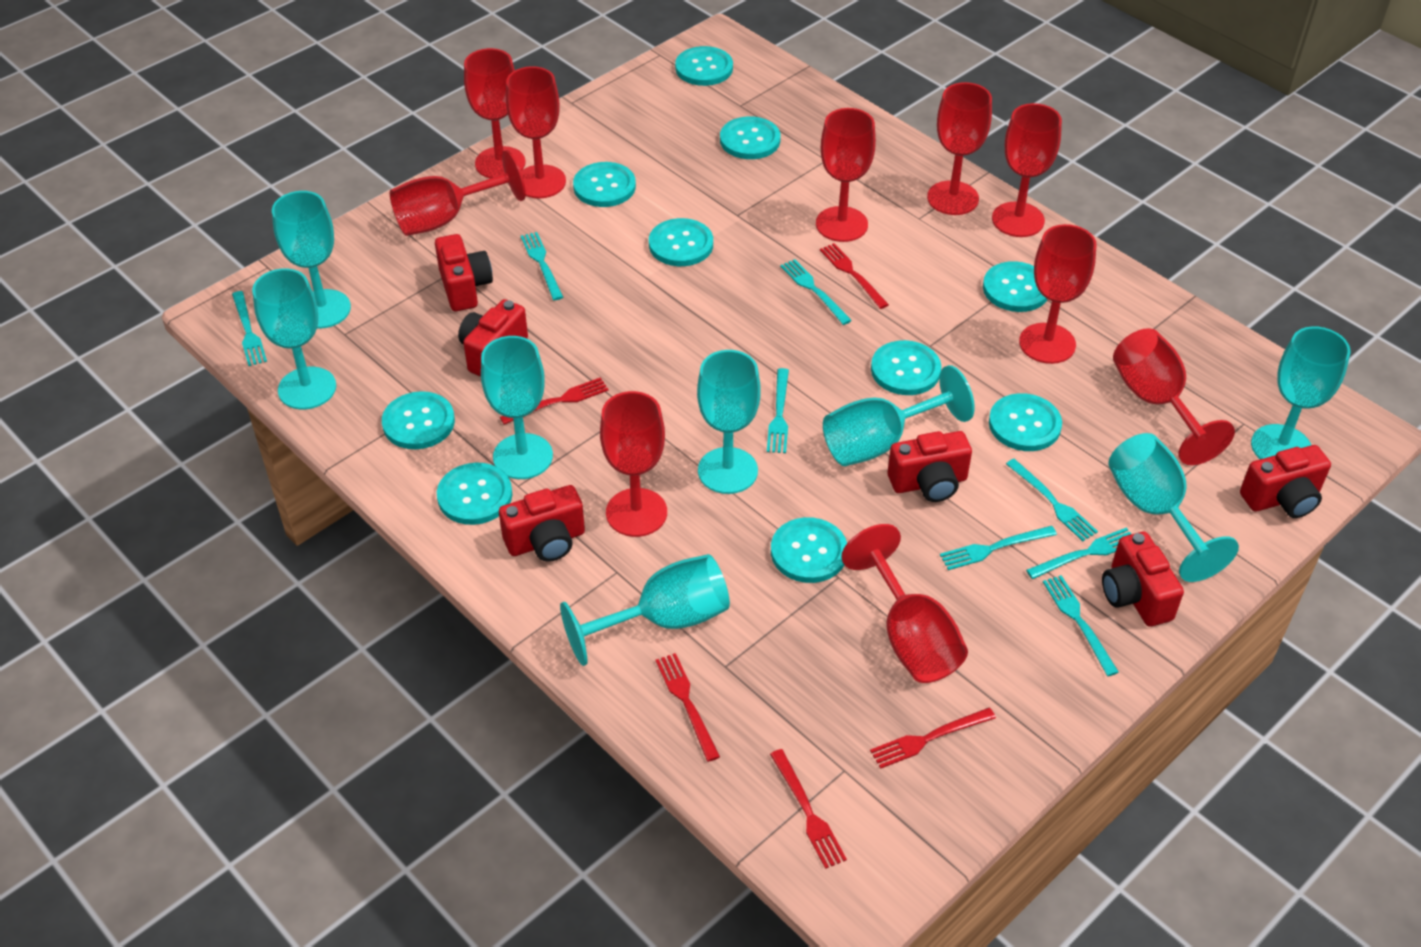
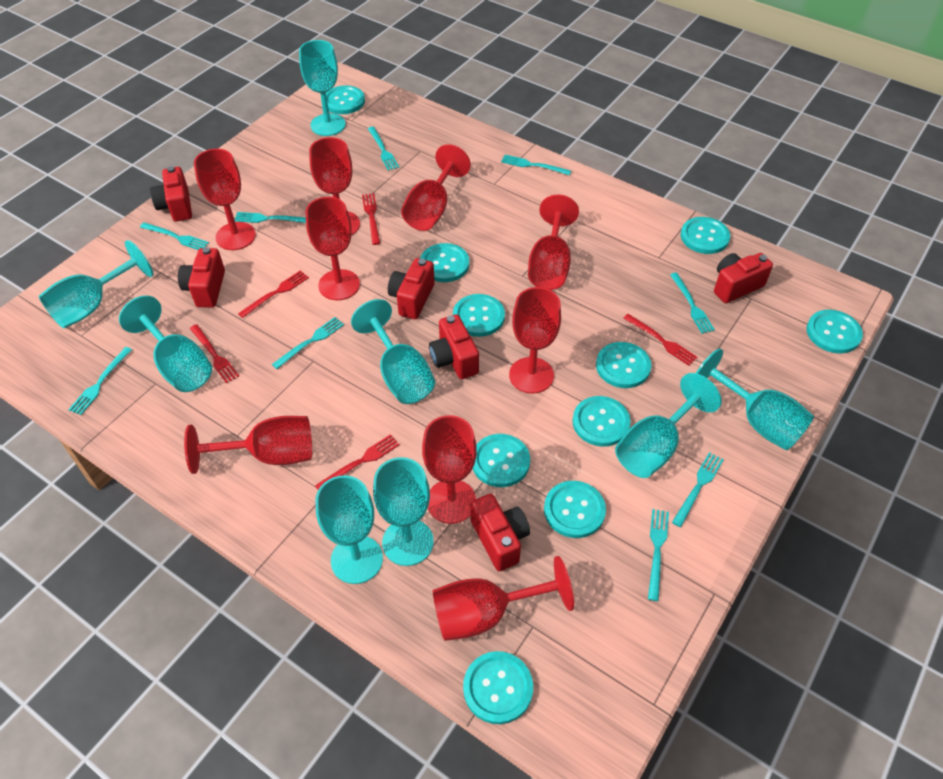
red goblet: [390,150,526,236] [464,48,526,178] [506,66,566,198] [600,391,667,537] [816,108,876,242] [841,524,968,683] [927,82,992,215] [992,103,1062,237] [1019,224,1097,364] [1113,328,1235,465] = 10 -> [184,416,312,474] [194,149,256,250] [306,197,360,300] [309,137,360,236] [401,144,471,231] [422,415,477,524] [433,556,574,641] [509,287,561,394] [528,195,579,290] = 9
turquoise fork: [232,291,267,366] [521,232,563,300] [767,368,789,453] [780,259,852,325] [940,526,1057,570] [1006,459,1098,541] [1026,528,1131,579] [1043,575,1119,676] = 8 -> [68,347,132,415] [140,222,209,250] [234,212,306,223] [272,317,344,369] [368,126,399,171] [501,154,571,176] [648,509,669,601] [670,273,715,334] [672,452,724,527] = 9

